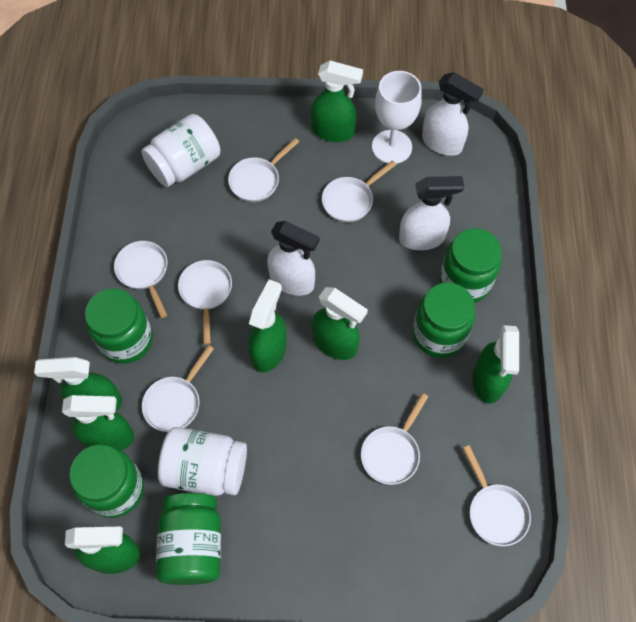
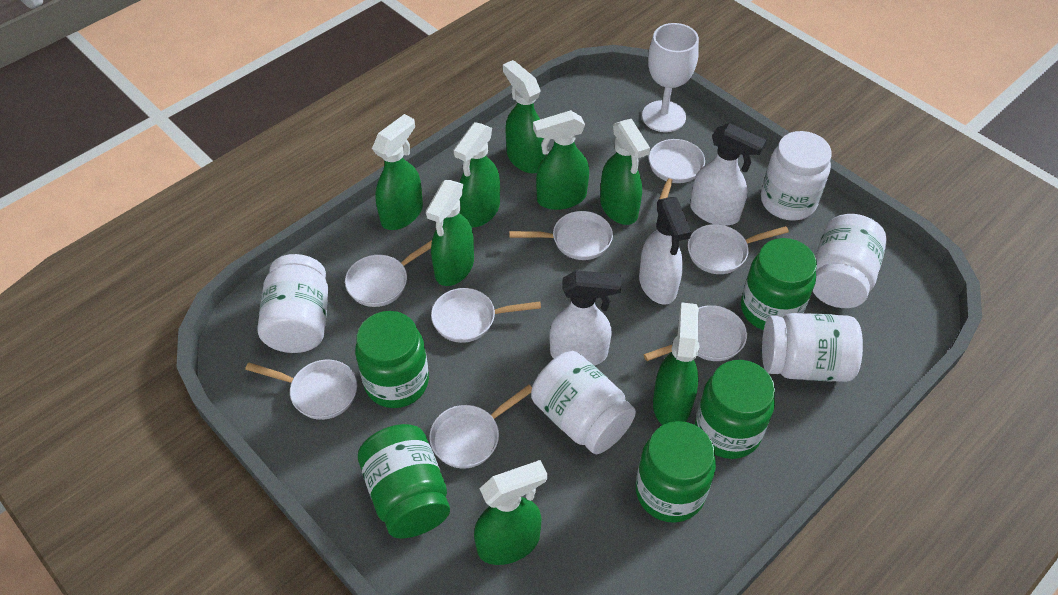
green spray bottle: [34,357,122,411] [62,395,134,450] [65,527,141,574] [248,279,287,372] [311,61,363,142] [312,287,368,360] [472,325,519,404] = 7 -> [372,114,423,230] [426,180,474,286] [454,122,500,227] [474,460,547,565] [503,60,546,173] [533,110,589,210] [600,119,650,225] [653,302,700,425] = 8
white jar: [141,114,220,187] [158,427,247,496] = 2 -> [258,254,328,353] [531,351,636,454] [761,131,832,221] [762,313,863,382] [813,214,887,308] = 5
white pan: [114,241,167,318] [142,345,214,432] [178,260,232,345] [228,138,300,202] [322,160,396,223] [361,393,429,485] [463,445,531,546] = 7 -> [245,360,357,420] [345,240,432,307] [430,385,532,469] [431,288,541,343] [509,211,613,260] [644,305,747,361] [649,139,705,199] [688,224,789,274] = 8

